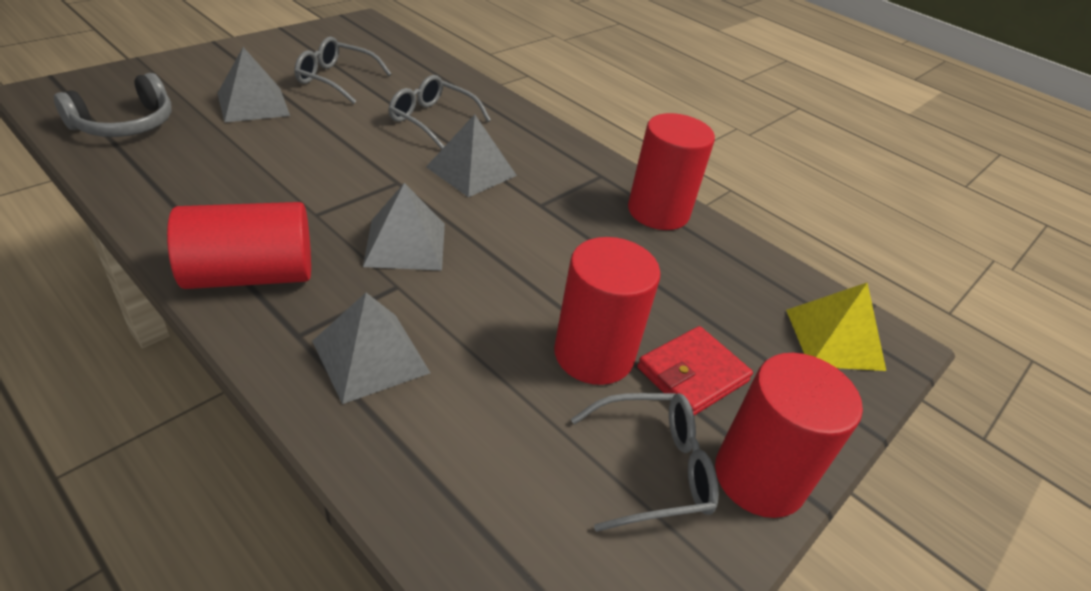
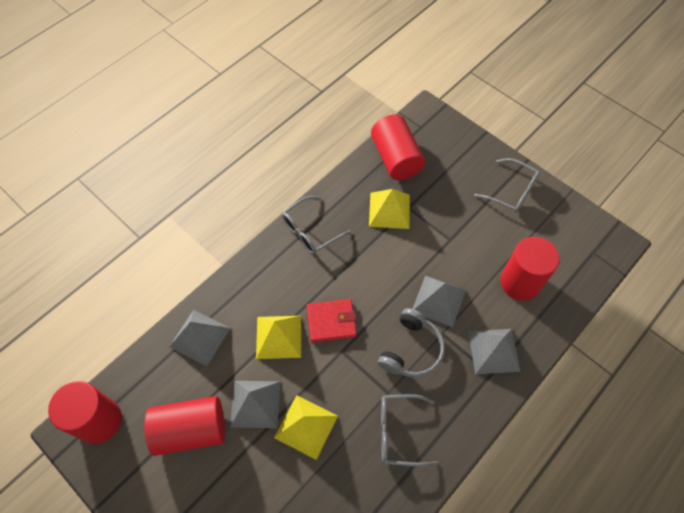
yellow pyramid: [786,283,886,371] = 1 -> [256,316,301,359] [274,395,338,460] [369,189,410,229] = 3

